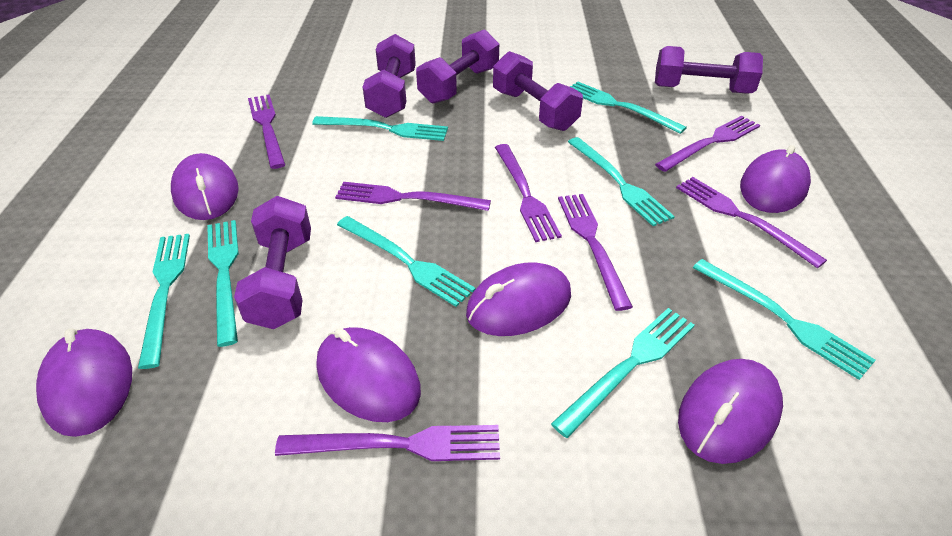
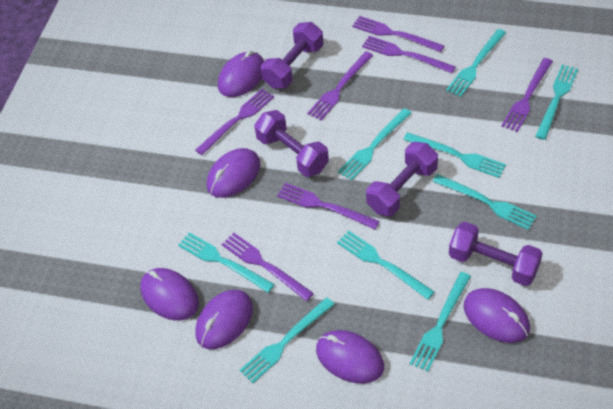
purple dumbbell: [234,196,311,329] [363,34,416,118] [416,29,499,104] [493,51,583,131] [655,46,763,94] = 5 -> [254,110,329,177] [261,22,324,89] [366,142,438,216] [449,222,543,286] = 4
turquoise fork: [138,234,190,369] [207,220,239,347] [312,116,448,141] [337,216,476,307] [551,308,695,438] [568,137,675,226] [570,81,687,134] [693,259,876,380] = 8 -> [178,232,275,293] [239,297,335,383] [337,231,434,300] [338,108,411,181] [403,132,506,178] [410,272,471,372] [432,174,537,230] [446,29,506,97] [535,64,578,140] = 9

